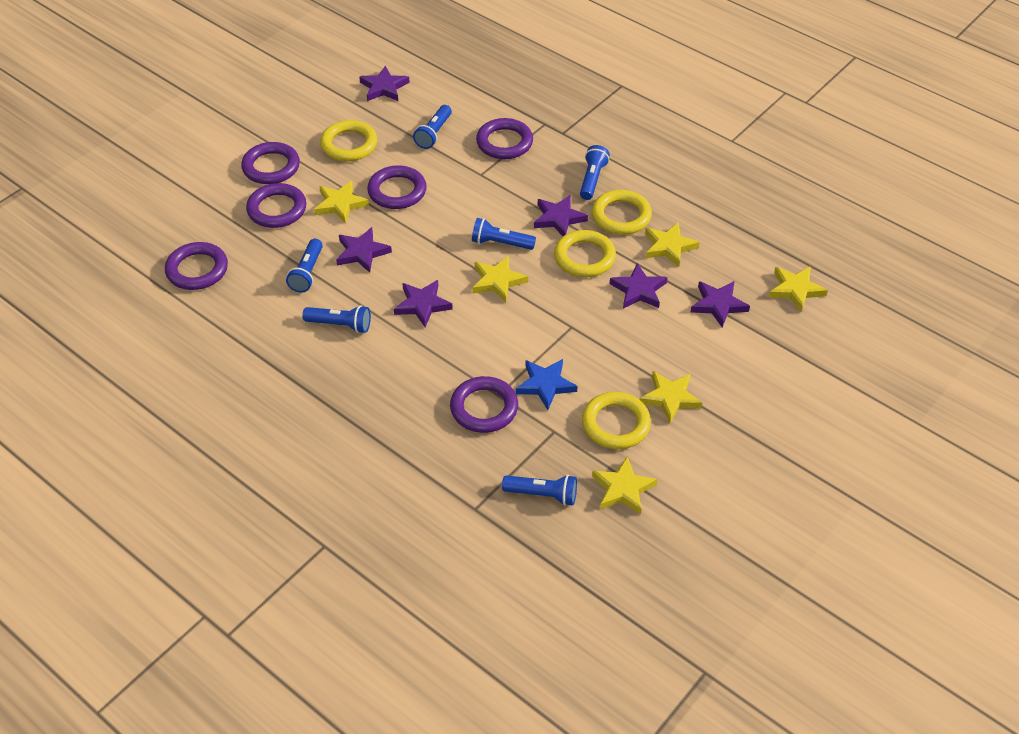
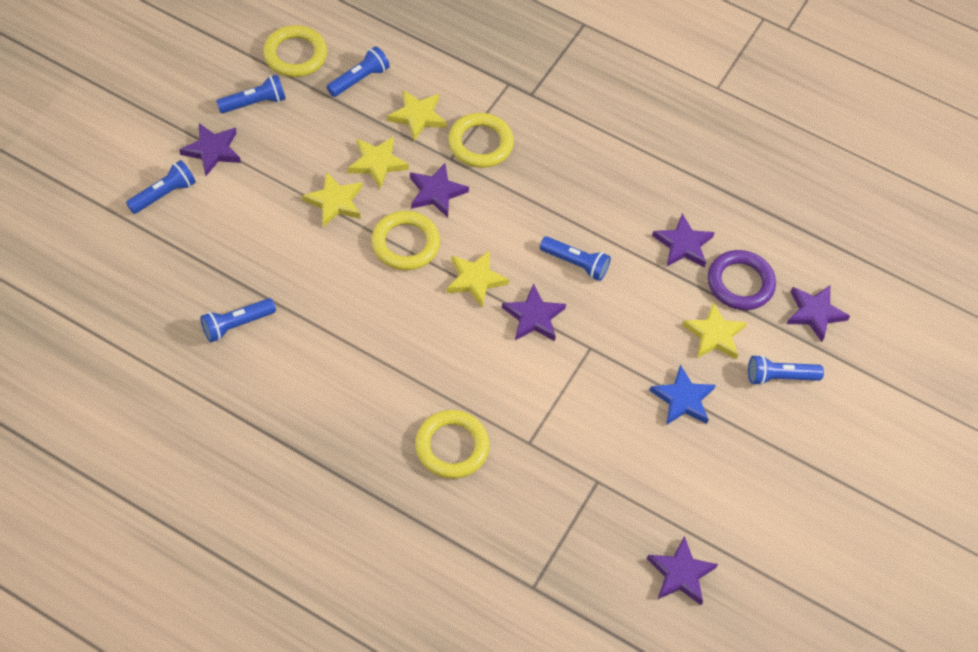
purple ring: [165,242,228,290] [241,142,300,184] [246,183,306,228] [367,165,427,209] [450,376,518,433] [476,118,533,159] = 6 -> [708,250,776,310] = 1
yellow star: [314,181,369,224] [472,255,528,302] [592,456,658,515] [640,371,702,423] [645,222,700,267] [769,266,828,312] = 6 -> [302,171,362,227] [348,137,409,189] [387,90,447,141] [446,250,509,307] [682,302,747,359] = 5

